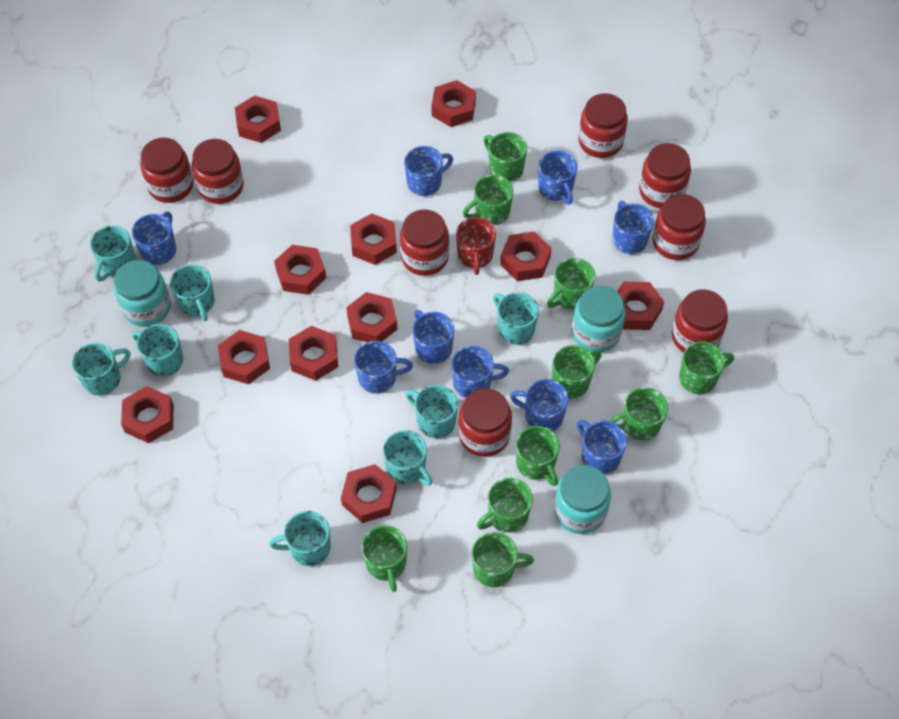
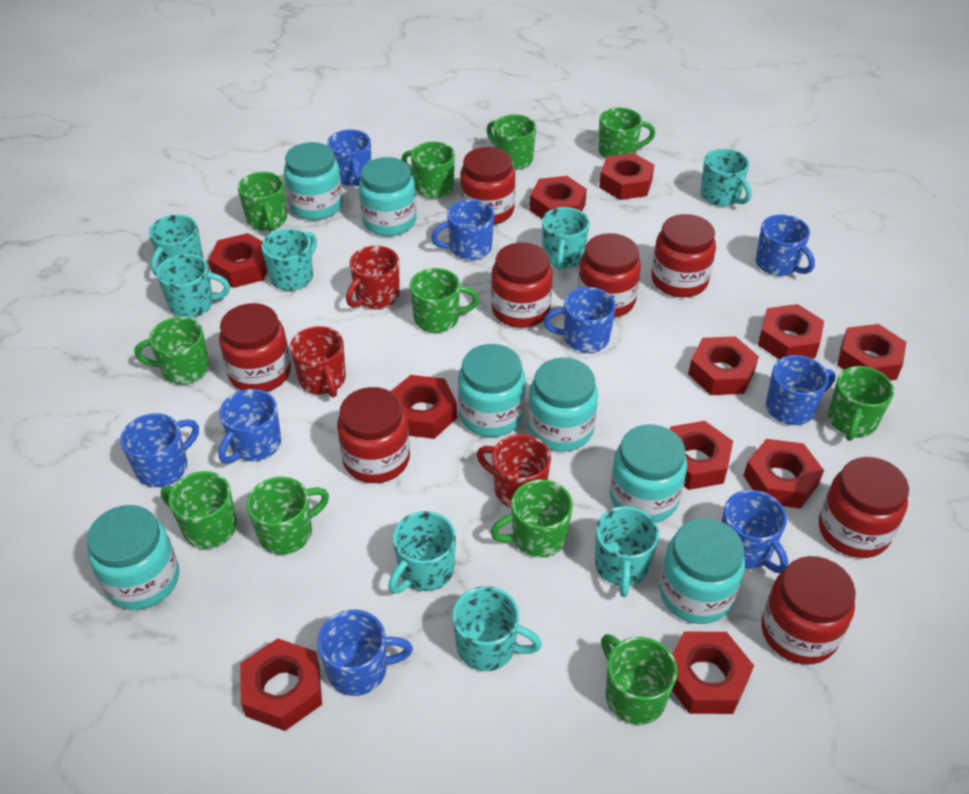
green mug: [361,525,407,592] [463,175,513,225] [472,532,534,587] [477,478,533,533] [484,132,527,182] [516,426,560,486] [547,258,595,310] [552,345,601,398] [610,387,668,441] [679,341,734,394] = 10 -> [134,317,209,385] [161,471,237,549] [238,172,287,231] [246,477,329,555] [401,141,455,199] [409,268,479,333] [487,114,536,170] [490,479,573,558] [599,108,655,159] [601,634,677,725] [828,366,894,441] = 11
red mug: [456,217,496,275] = 1 -> [290,326,346,397] [346,246,399,309] [477,434,551,508] = 3
turquoise jar: [114,260,171,327] [554,465,611,534] [572,286,625,352] = 3 -> [87,505,179,610] [284,142,343,220] [359,157,416,236] [458,344,526,437] [528,358,598,452] [610,424,687,522] [659,518,745,624] = 7

